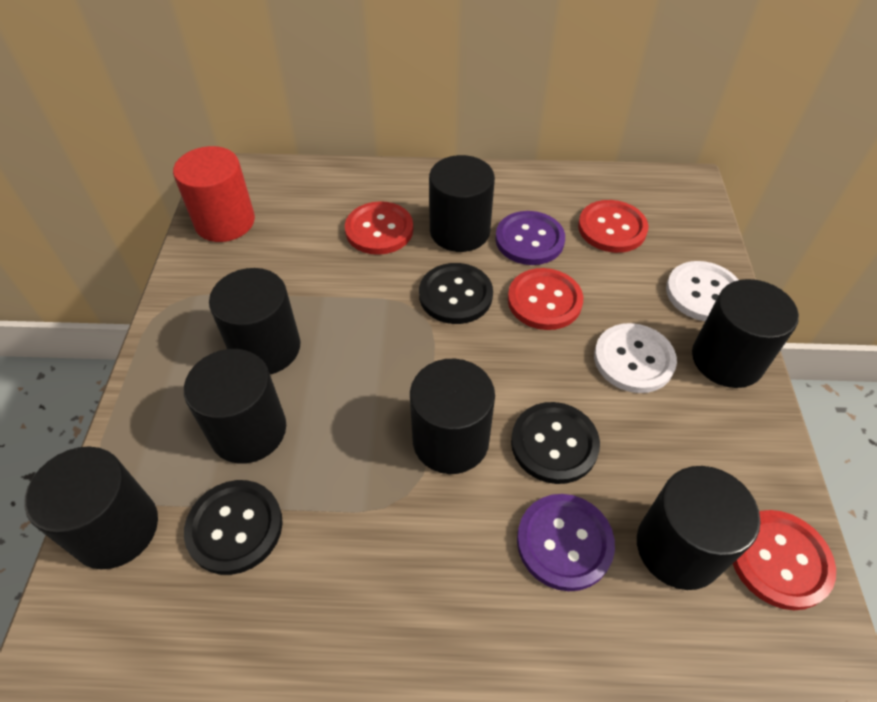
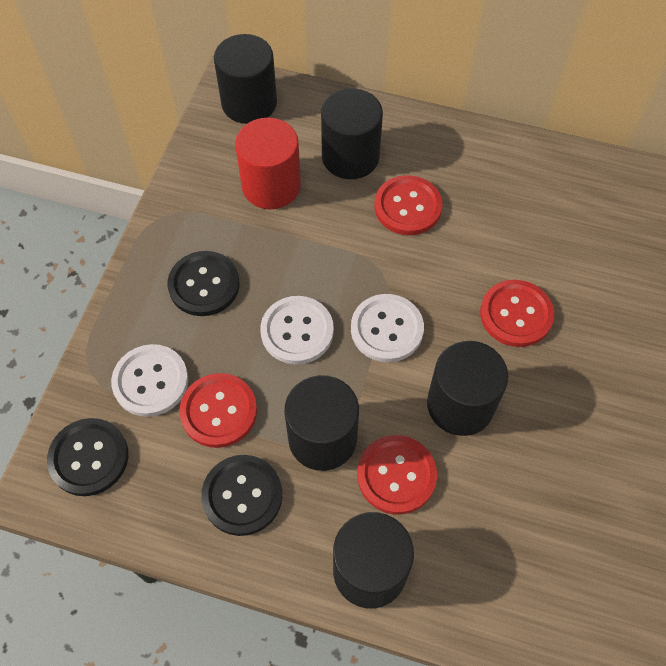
black cylinder: [24,446,158,569] [184,349,286,464] [209,268,300,374] [410,359,495,474] [429,155,495,252] [637,466,760,590] [692,279,799,388] = 7 -> [214,34,277,124] [284,375,359,471] [321,88,383,179] [333,512,414,608] [427,341,508,436] = 5
purple button: [495,211,565,265] [517,494,615,591] = 2 -> none = 0
white button: [594,323,677,393] [666,261,738,321] = 2 -> [111,344,189,417] [260,296,334,364] [351,294,424,362] = 3

